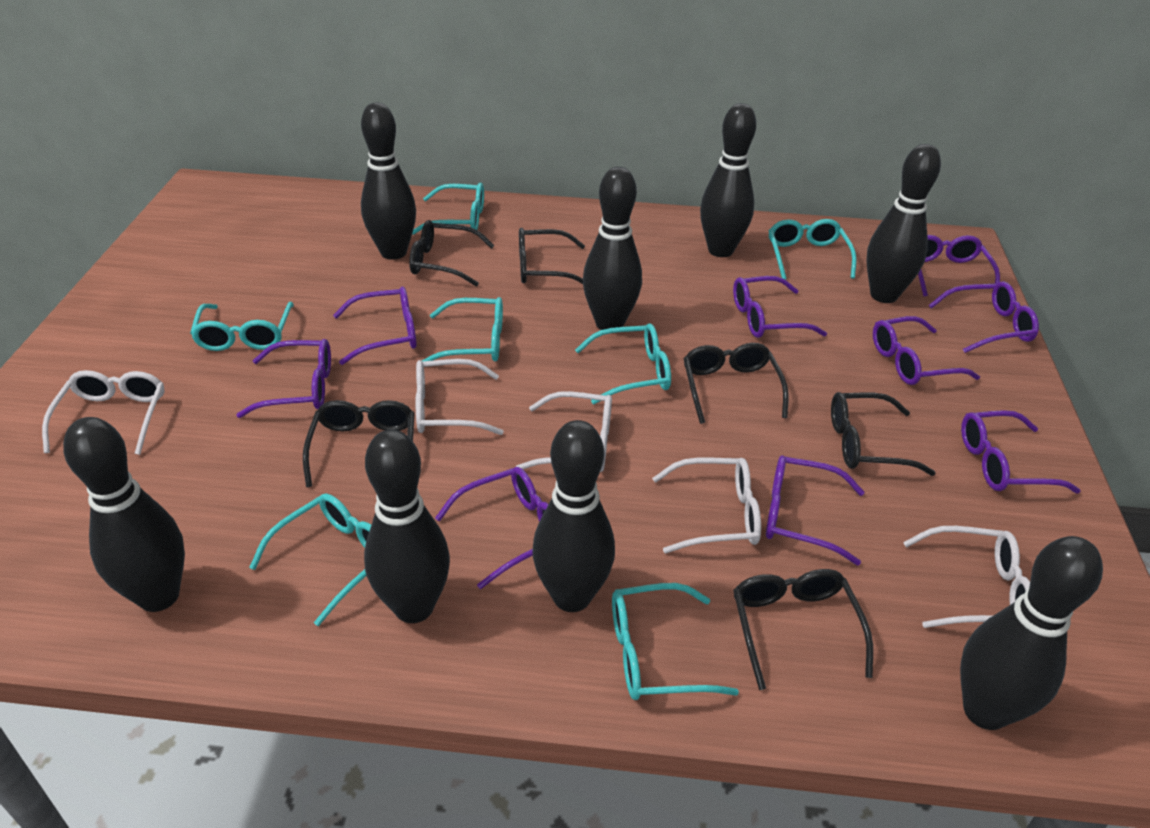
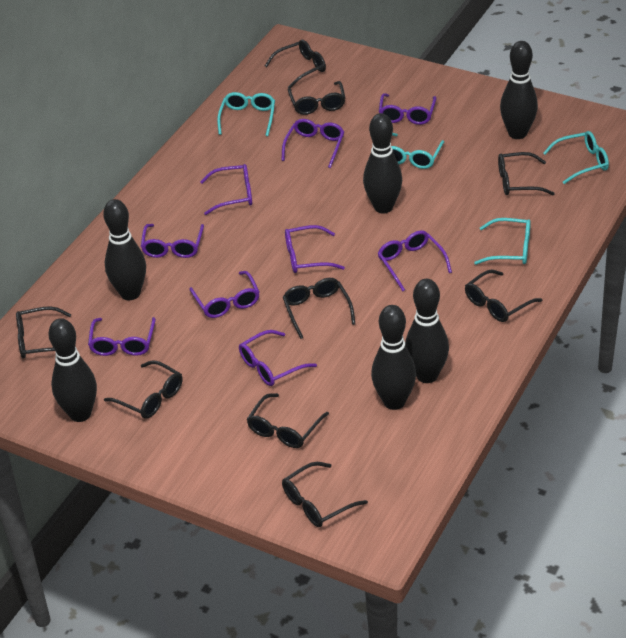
black bowling pin: [63,417,185,612] [361,103,416,260] [364,430,450,623] [532,420,615,612] [583,167,642,330] [700,103,756,257] [867,144,941,303] [960,536,1103,730] = 8 -> [48,318,97,422] [103,199,146,300] [363,113,402,214] [371,305,416,410] [405,279,449,383] [500,41,538,139] = 6
black glasses: [303,400,415,487] [409,220,495,287] [519,228,585,284] [683,343,789,424] [733,569,873,690] [831,392,935,476] = 6 -> [16,306,71,359] [104,360,183,419] [247,393,329,448] [265,40,326,88] [282,462,368,527] [283,278,355,339] [288,81,345,115] [465,270,542,322] [498,152,555,195] = 9
turquoise glasses: [190,302,294,351] [249,494,371,626] [412,183,484,235] [422,297,503,361] [575,323,671,404] [612,583,739,700] [769,219,857,280] = 7 -> [217,92,275,136] [391,133,444,169] [474,218,531,265] [543,131,609,184] = 4
white glasses: [42,370,165,455] [415,359,504,435] [516,391,612,472] [652,458,761,553] [903,526,1030,628] = 5 -> none = 0

